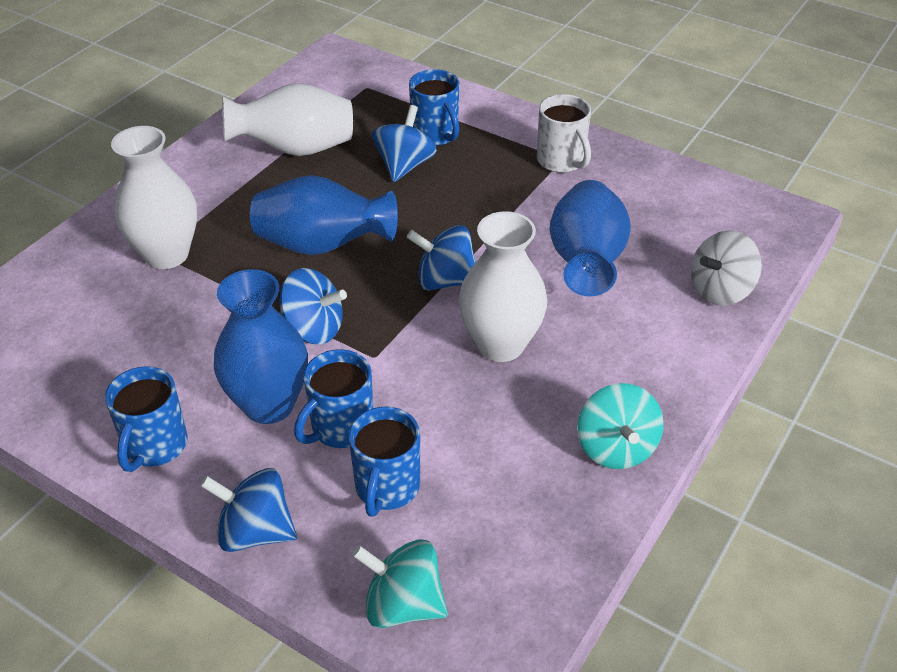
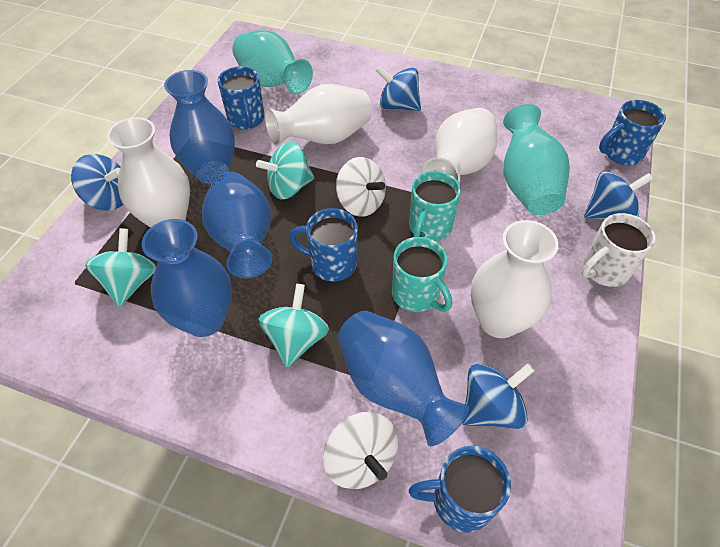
blue vase: [214,269,308,424] [250,175,398,255] [550,180,631,297] = 3 -> [142,219,232,337] [164,70,235,184] [202,171,272,278] [338,311,469,446] = 4
turquoise mug: none = 0 -> [392,237,452,312] [409,171,461,241] = 2
turquoise spinning top: [352,540,448,628] [577,383,664,469] = 2 -> [85,228,156,307] [256,142,314,199] [259,284,329,367] = 3
turquoise vase: none = 0 -> [232,30,313,94] [503,104,570,215] = 2
white spinning top: [691,230,762,306] = 1 -> [323,412,398,489] [336,157,386,217] = 2
white vase: [111,126,197,269] [222,83,353,156] [459,211,547,362] = 3 -> [107,117,190,228] [265,84,372,146] [422,108,497,184] [471,220,559,338] = 4

